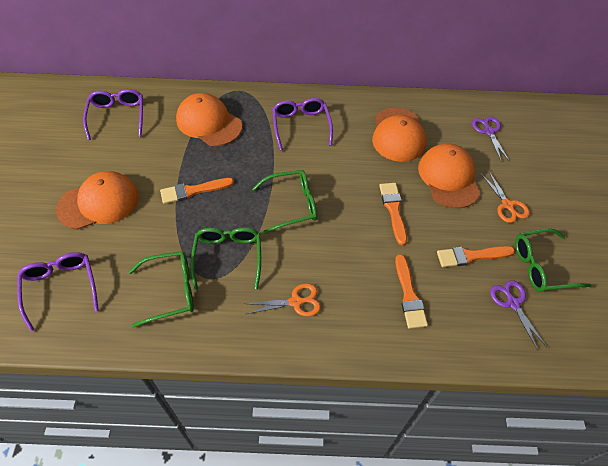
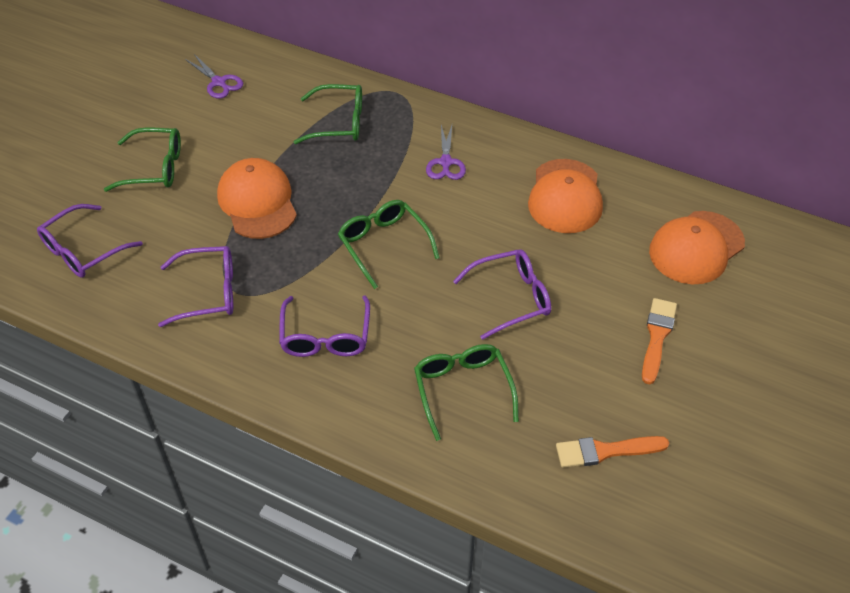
orange brush: [160,178,234,204] [379,183,407,245] [395,254,428,329] [437,246,515,267] = 4 -> [556,436,669,468] [642,298,677,385] = 2
orange cap: [56,171,139,230] [176,93,242,146] [372,108,426,162] [418,144,480,208] = 4 -> [217,158,297,239] [528,159,603,233] [649,211,745,284] = 3
orange scissors: [245,283,321,316] [480,170,530,223] = 2 -> none = 0
purple glasses: [17,252,99,331] [83,89,143,140] [272,98,333,151] = 3 -> [37,204,143,278] [158,246,233,327] [279,295,370,357] [453,249,551,340] = 4

